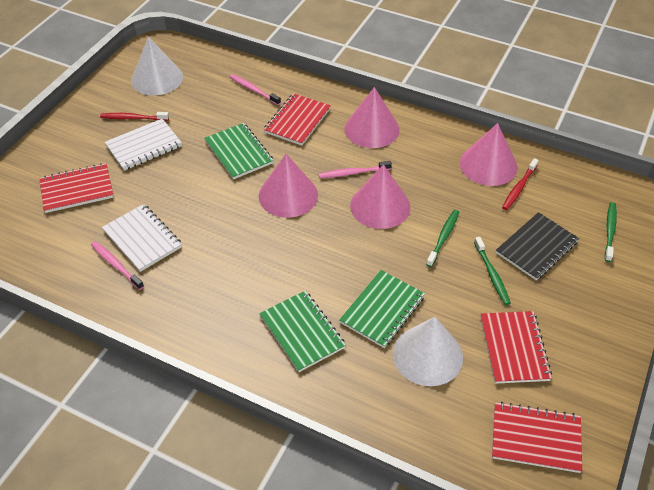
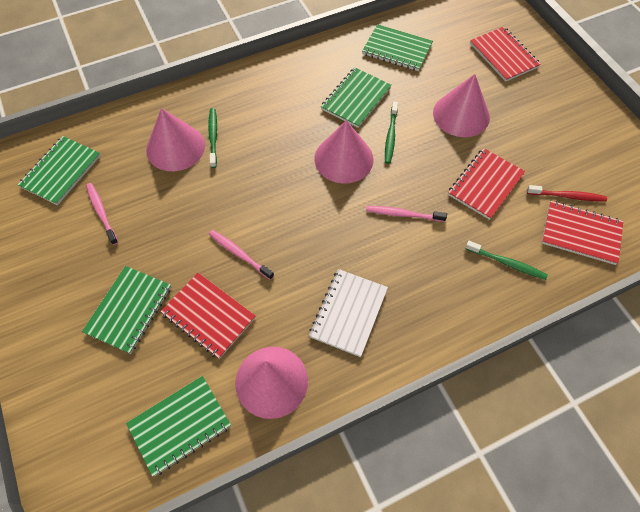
black notebook: [496,212,579,280] = 1 -> none = 0
green notebook: [204,123,273,180] [259,291,346,372] [339,270,425,348] = 3 -> [18,136,101,205] [82,266,171,354] [126,376,231,477] [321,68,392,128] [362,24,433,71] = 5
red toothbrush: [100,112,169,121] [502,158,539,210] = 2 -> [527,185,607,202] = 1
white cone: [131,37,183,95] [393,317,463,386] = 2 -> none = 0
white notebook: [102,204,182,272] [105,119,182,171] = 2 -> [309,269,388,357] = 1

